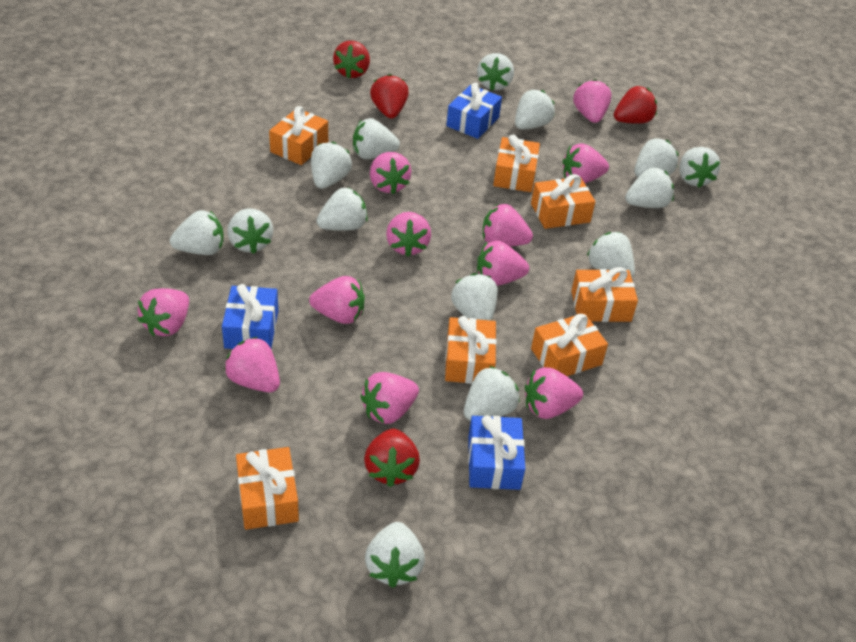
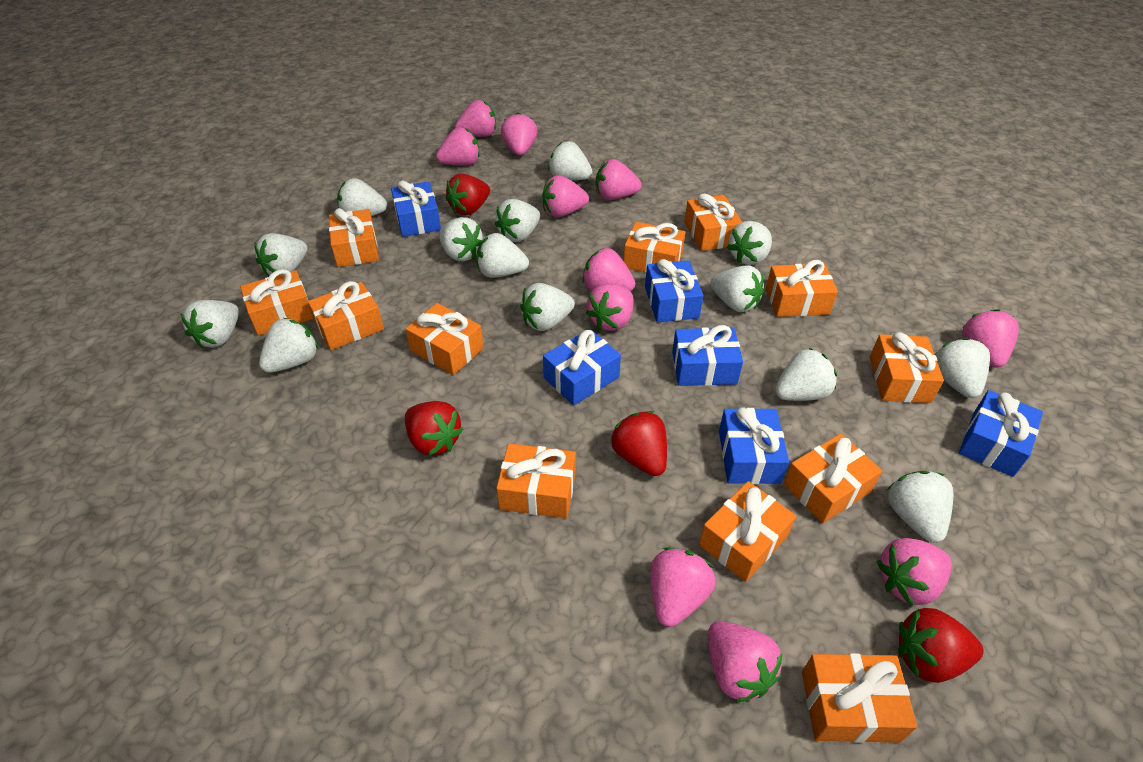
blue gift: [222,284,278,349] [446,83,502,139] [468,415,525,490] = 3 -> [391,180,441,237] [543,329,621,405] [645,259,704,323] [672,325,743,386] [719,407,789,484] [959,390,1043,477] = 6
orange gift: [236,447,299,530] [269,106,328,165] [445,316,497,384] [493,135,540,192] [531,174,595,229] [531,313,608,376] [571,267,638,322] = 7 -> [240,269,313,335] [308,281,384,350] [329,208,379,267] [405,303,484,375] [496,443,576,518] [624,222,686,273] [685,193,742,251] [699,481,796,582] [766,260,838,317] [784,434,882,523] [802,653,917,743] [870,332,944,403] = 12

